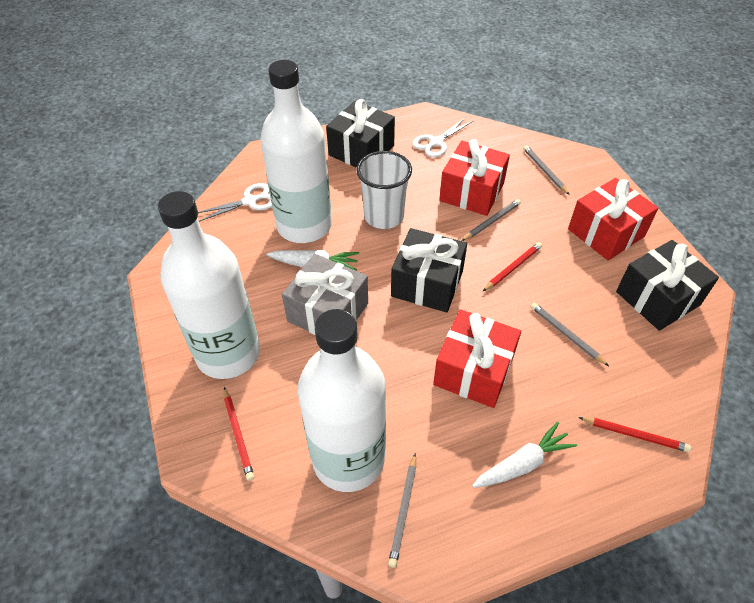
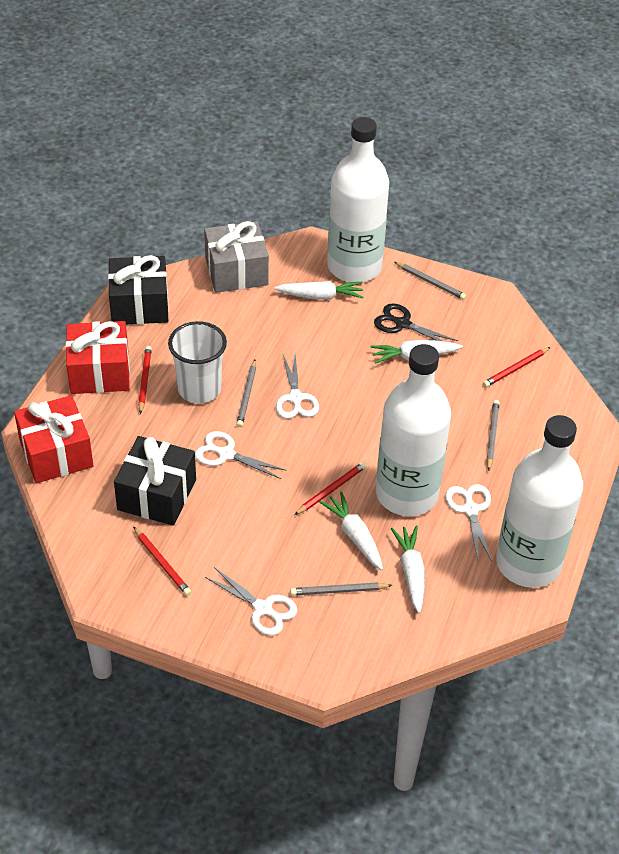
black gift: [326,99,395,168] [391,228,467,312] [616,240,719,331] = 3 -> [108,255,168,324] [114,436,196,526] = 2
black scissors: none = 0 -> [374,303,458,341] = 1
red gift: [433,309,521,408] [439,139,510,216] [568,178,659,261] = 3 -> [14,395,93,483] [66,321,130,394] = 2
red pencil: [224,387,254,481] [483,242,542,291] [578,417,691,452] = 3 -> [133,527,191,596] [138,346,152,414] [294,462,366,515] [483,347,551,387] = 4
white carrot: [267,250,359,271] [472,422,577,488] = 2 -> [274,281,363,300] [319,491,383,570] [370,340,463,364] [391,526,425,613] = 4
white scissors: [198,183,272,222] [413,117,473,157] = 2 -> [195,431,287,479] [205,567,298,635] [276,355,319,419] [445,484,492,562] = 4

